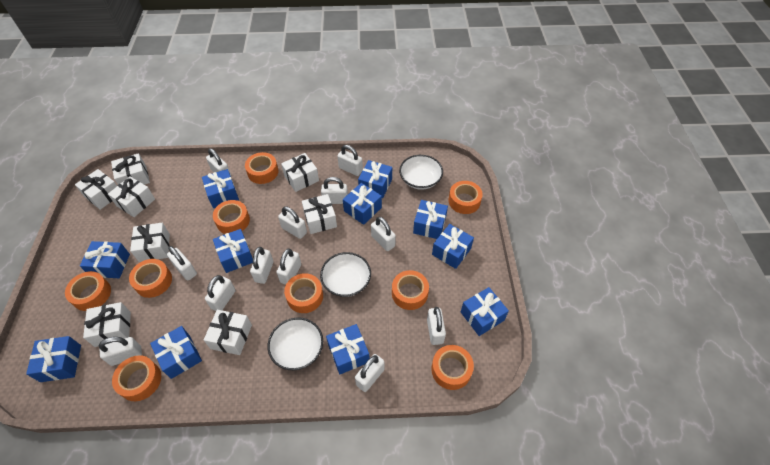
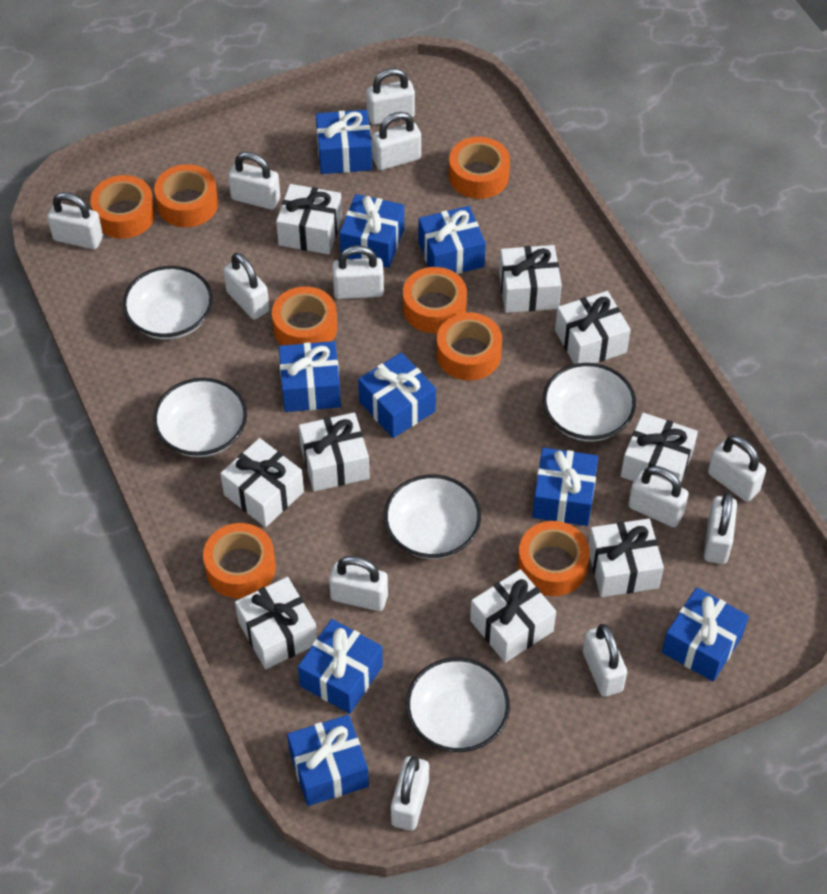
blue gift: [26,336,81,382] [80,241,130,278] [150,326,202,379] [202,169,239,208] [213,229,253,273] [326,324,370,374] [343,183,382,225] [358,160,392,198] [413,200,448,239] [432,224,474,269] [461,287,509,336] = 11 -> [279,341,341,412] [287,715,369,806] [298,619,383,714] [316,110,372,174] [339,194,404,268] [358,352,436,438] [418,206,486,274] [532,448,598,526] [662,587,749,682] = 9
orange tape: [65,271,111,311] [112,355,161,401] [129,259,172,298] [213,200,250,234] [245,152,279,184] [284,273,323,313] [392,270,429,310] [431,345,474,390] [449,181,483,214] = 9 -> [90,175,155,239] [154,164,218,227] [203,523,276,598] [272,286,337,346] [403,267,467,333] [437,312,502,381] [449,137,510,199] [518,521,590,596] = 8
white bowl: [267,318,323,370] [320,252,371,297] [399,155,443,190] = 3 -> [123,266,213,340] [153,378,247,457] [384,475,481,559] [406,657,510,752] [543,363,636,442] = 5
white gift: [75,169,117,210] [83,302,131,347] [108,176,155,217] [111,153,150,185] [130,223,170,262] [204,310,252,355] [281,153,319,192] [302,194,337,234] = 8 -> [220,438,304,527] [235,577,317,669] [276,184,342,254] [299,412,370,491] [470,569,556,663] [499,245,562,313] [555,291,631,364] [588,518,664,597] [621,413,698,483] = 9

